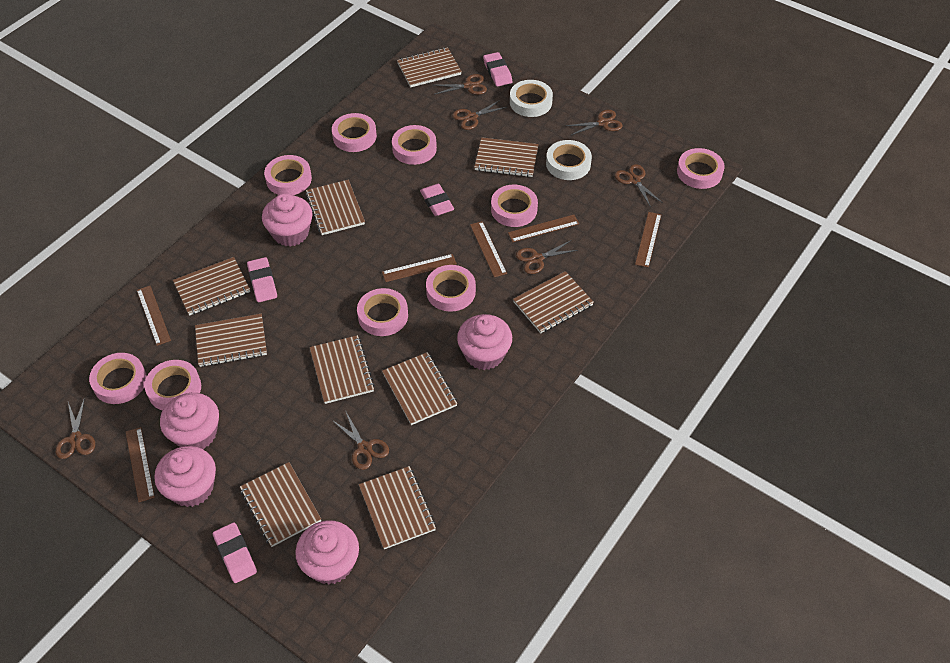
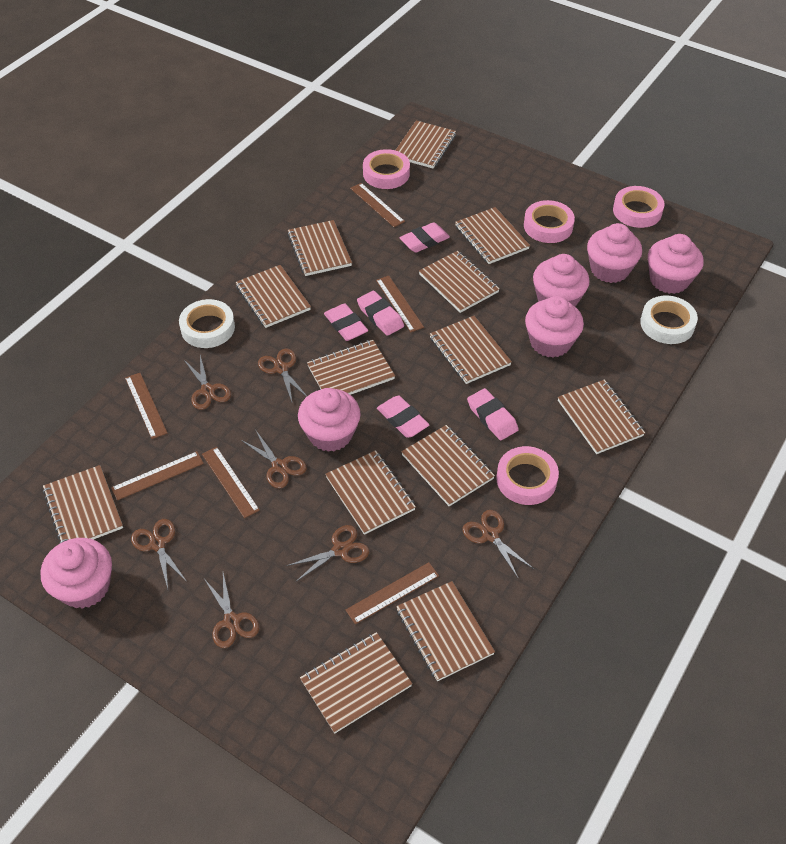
brown notebook: [173,257,250,316] [195,314,267,367] [240,462,321,547] [306,180,365,235] [310,335,375,404] [359,466,436,549] [382,352,457,425] [397,47,462,87] [474,137,539,177] [513,271,594,333] = 10 -> [43,465,123,544] [235,265,311,328] [288,220,352,276] [300,632,412,733] [307,340,395,395] [325,450,416,535] [395,120,456,169] [396,581,495,681] [401,425,495,506] [419,251,500,313] [430,316,512,384] [455,207,530,264] [558,379,645,454] = 13
pink cupcake: [154,446,216,507] [160,393,219,449] [262,193,313,247] [295,520,359,584] [457,314,512,370] = 5 -> [40,538,112,609] [298,388,361,452] [525,296,584,358] [533,254,590,307] [587,223,642,283] [648,234,704,294] = 6
pink eraser: [213,522,257,583] [247,257,277,302] [420,184,454,216] [483,52,512,87] = 4 -> [324,303,368,341] [357,291,404,336] [377,396,430,438] [399,222,450,253] [467,388,519,440] = 5
pink tape: [89,353,147,404] [144,360,201,411] [264,155,312,195] [332,113,377,152] [357,288,408,336] [392,125,437,165] [426,265,476,312] [491,185,538,227] [677,148,725,189] = 9 -> [363,149,410,189] [496,446,559,505] [524,200,575,243] [613,186,665,228] = 4

